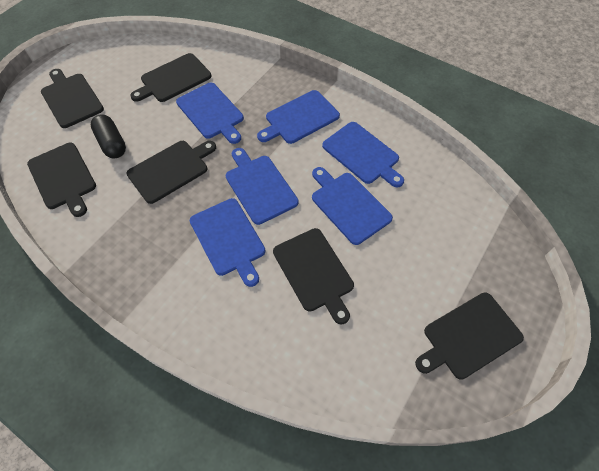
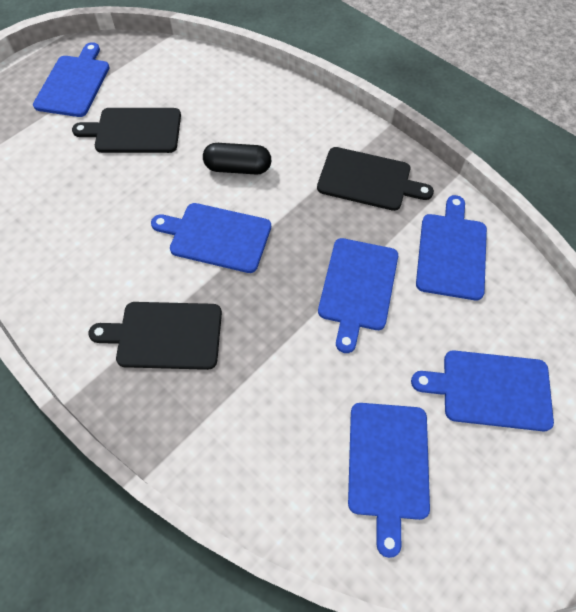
black cutting board: [27,143,96,217] [41,69,104,128] [126,141,216,204] [130,53,211,102] [273,228,354,324] [415,292,524,380] = 6 -> [72,108,181,153] [89,302,222,370] [317,147,434,211] = 3

